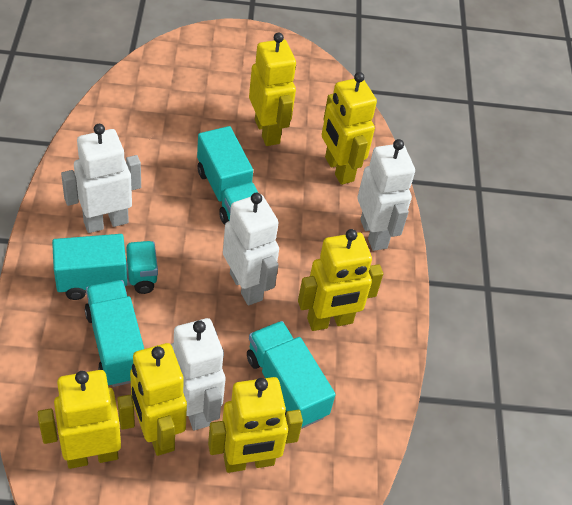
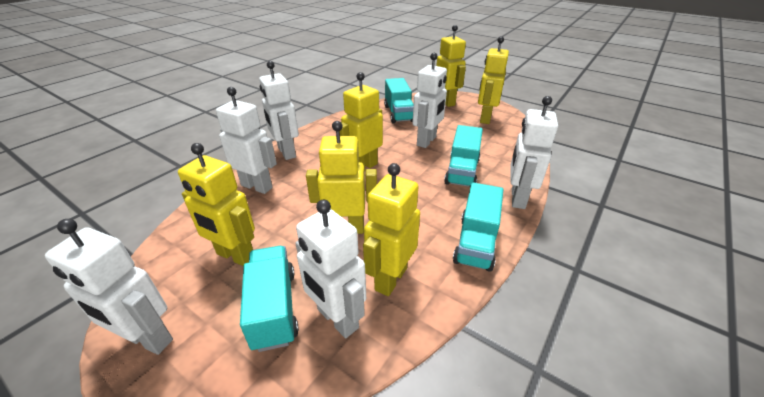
white robot: [61,124,141,233] [171,318,225,430] [223,193,279,305] [357,139,415,251] = 4 -> [45,219,173,355] [216,87,277,194] [259,61,299,160] [295,200,366,338] [412,53,447,148] [511,96,558,209] = 6

